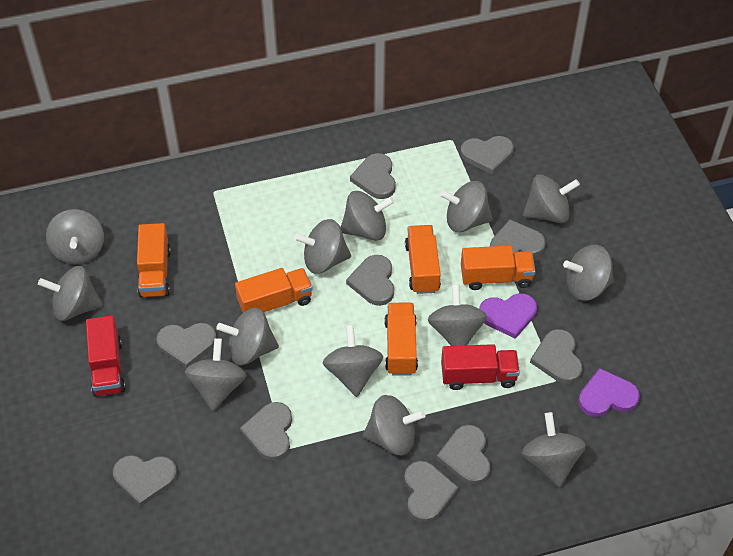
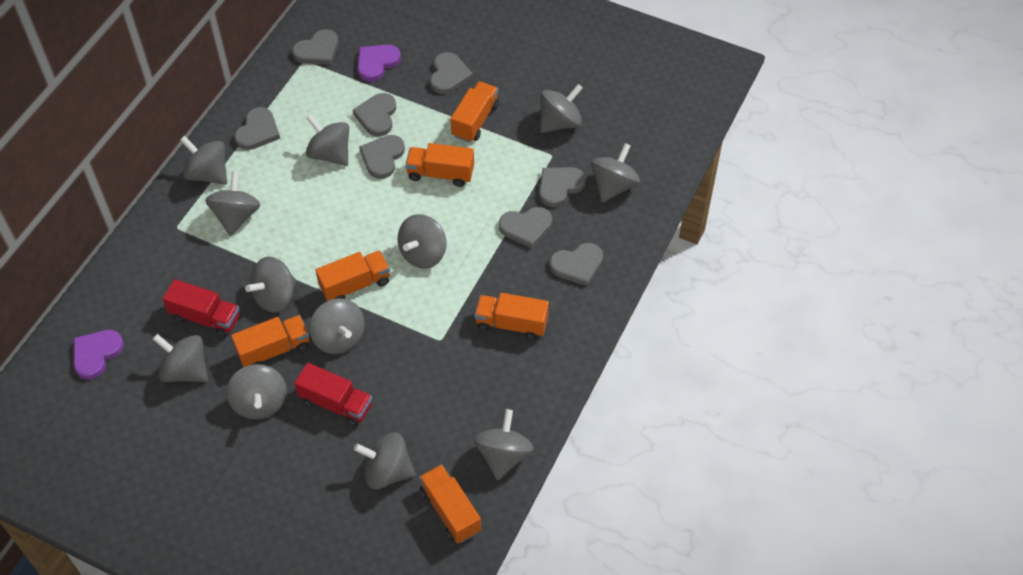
grey heart: [113,455,177,507] [156,323,217,369] [240,402,292,461] [346,255,394,306] [350,153,396,199] [404,461,458,523] [437,425,490,485] [461,136,514,175] [490,219,546,257] [530,329,582,384] = 10 -> [234,107,280,150] [292,29,338,65] [353,93,396,137] [359,135,405,179] [430,52,473,94] [499,207,552,248] [539,167,586,207] [550,243,603,286] = 8
grey spinning top: [38,266,103,321] [46,209,104,265] [185,338,246,411] [216,308,279,365] [294,219,351,274] [323,325,383,397] [341,191,394,241] [363,395,425,456] [428,284,487,346] [440,181,493,232] [522,412,586,488] [523,174,580,223] [563,245,614,301] = 13 -> [153,334,208,382] [180,136,227,185] [205,171,260,236] [226,364,287,419] [245,256,296,313] [306,114,349,166] [310,298,365,354] [354,432,416,489] [398,214,446,269] [474,409,534,480] [540,84,583,133] [591,143,640,203] = 12
orange truck: [137,223,171,298] [235,268,313,313] [385,303,418,375] [405,225,441,294] [461,246,536,290] = 5 -> [231,315,309,367] [316,251,390,301] [405,143,474,187] [419,464,481,543] [451,81,499,142] [474,293,549,340] = 6

